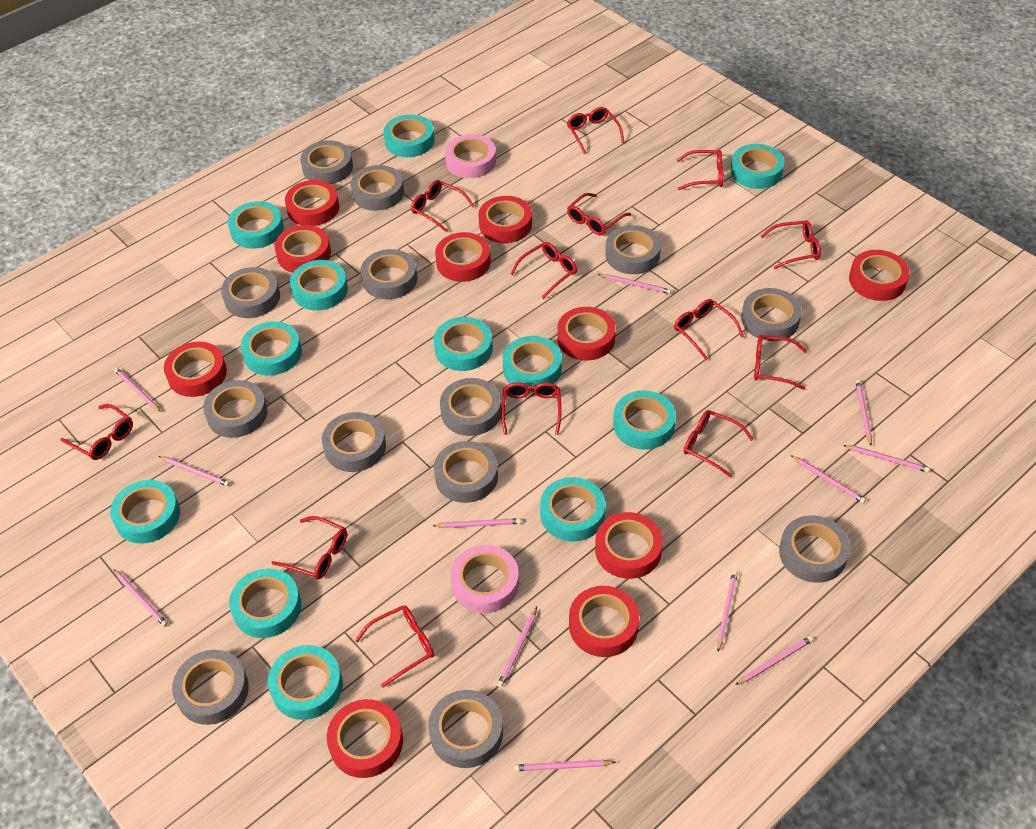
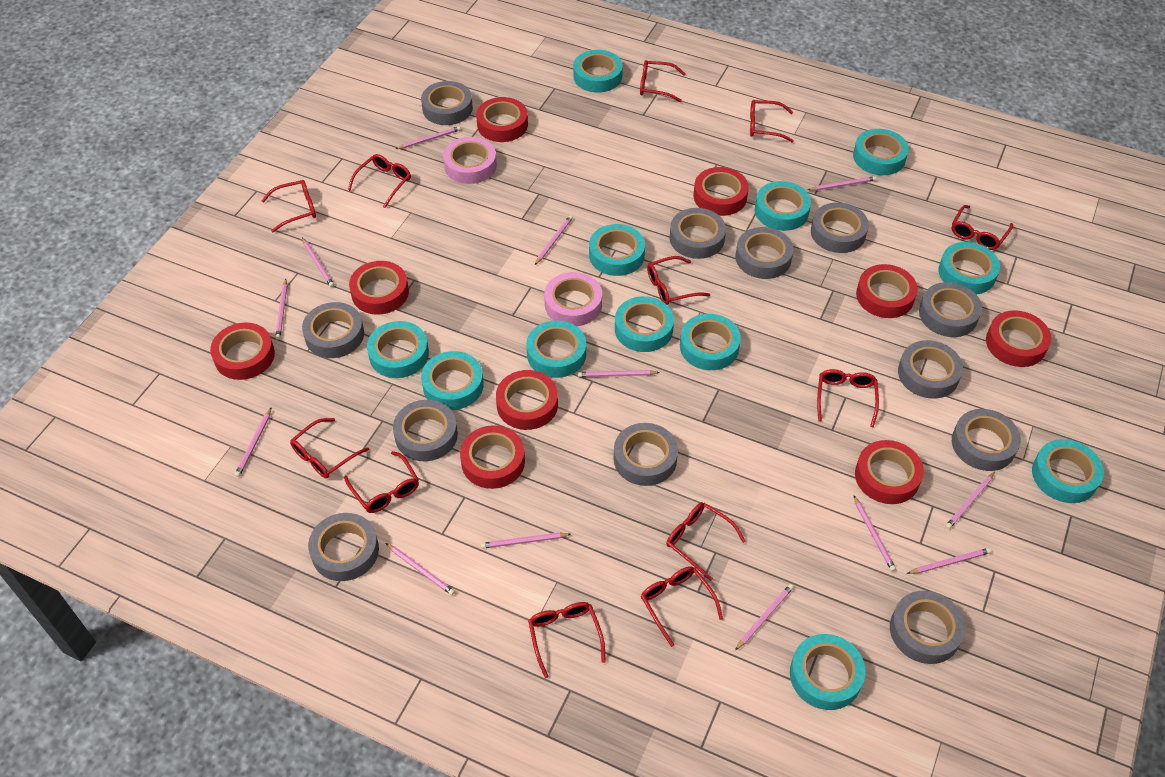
grey tape: [172,650,249,725] [203,380,268,438] [221,267,280,318] [300,140,353,184] [322,412,386,472] [351,165,404,211] [361,249,417,299] [428,690,503,768] [434,441,498,503] [440,378,501,436] [605,225,661,274] [741,288,802,341] [779,515,850,583] = 13 -> [302,302,364,358] [308,513,379,581] [393,400,458,461] [421,81,473,125] [614,423,678,486] [670,208,726,259] [735,227,794,279] [811,202,869,253] [890,591,966,664] [898,340,963,399] [919,282,982,337] [952,409,1021,471] = 12
pink pencil: [114,368,161,412] [114,570,168,627] [159,456,230,486] [433,518,521,528] [497,607,537,687] [514,759,616,771] [598,274,671,294] [717,571,738,651] [735,636,813,685] [790,455,866,503] [843,445,930,472] [856,380,872,445] = 12 -> [235,408,271,477] [275,279,287,340] [302,238,334,287] [386,543,455,595] [396,126,461,149] [481,532,570,549] [535,215,573,265] [578,370,660,377] [735,584,794,650] [808,176,876,191] [854,496,896,571] [907,548,991,574] [946,472,995,529] = 13
red glasses: [60,404,133,460] [271,516,347,580] [355,606,434,688] [411,180,474,232] [501,382,562,435] [511,242,577,299] [567,107,624,154] [567,193,631,235] [674,299,744,360] [677,150,724,190] [684,410,754,478] [754,335,807,390] [761,220,821,269] = 13 -> [261,180,316,233] [290,418,369,479] [344,451,419,513] [348,154,411,208] [528,602,606,678] [640,60,685,102] [641,566,723,647] [647,256,711,305] [666,502,745,581] [750,100,794,142] [817,369,879,427] [952,205,1013,250] = 12
red tape: [164,342,227,397] [274,225,331,273] [285,180,339,226] [327,699,403,778] [435,232,491,282] [478,196,532,243] [557,307,616,361] [569,586,639,657] [595,512,663,579] [849,250,910,301] = 10 -> [210,323,275,380] [349,261,409,315] [460,425,525,489] [476,97,528,142] [496,370,558,430] [694,167,749,216] [855,440,924,504] [856,264,918,318] [986,310,1051,367] = 9

